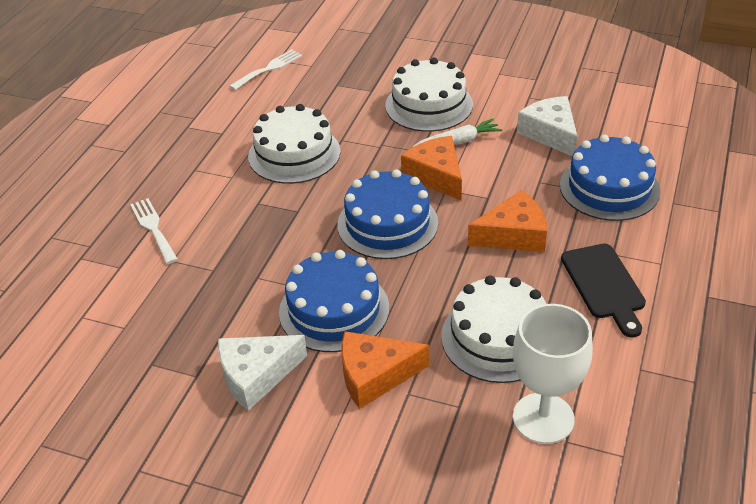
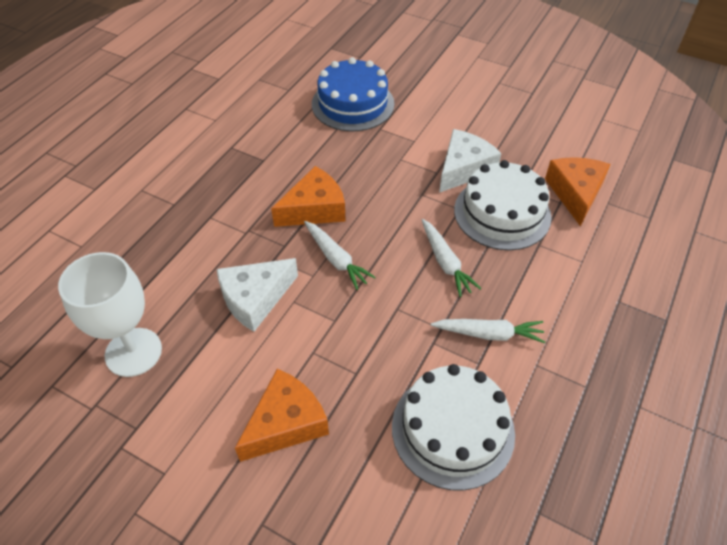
black cutting board: [561,244,646,338] = 1 -> none = 0
blue cake: [279,250,389,352] [337,169,438,259] [560,135,660,221] = 3 -> [312,57,395,132] = 1
white cake: [248,104,341,184] [385,58,473,132] [441,275,546,383] = 3 -> [392,364,515,490] [454,160,552,250] = 2
white carrot: [412,119,502,147] = 1 -> [304,221,376,290] [422,219,482,297] [431,319,545,343] = 3
white fork: [130,198,178,264] [229,49,302,90] = 2 -> none = 0

